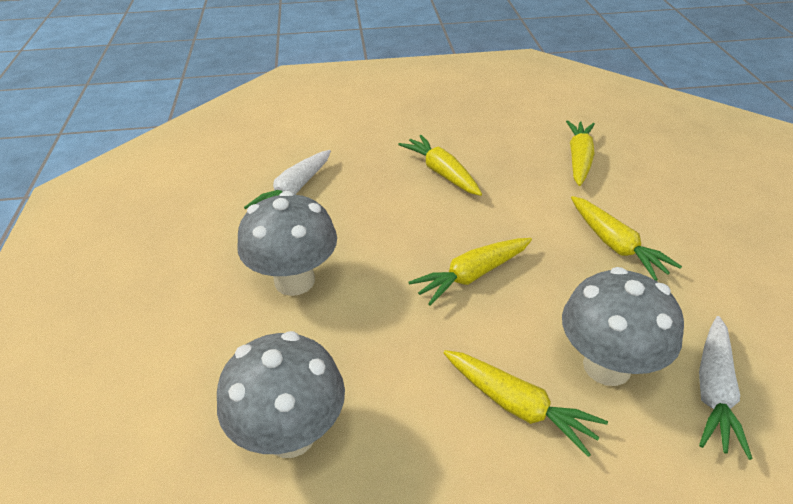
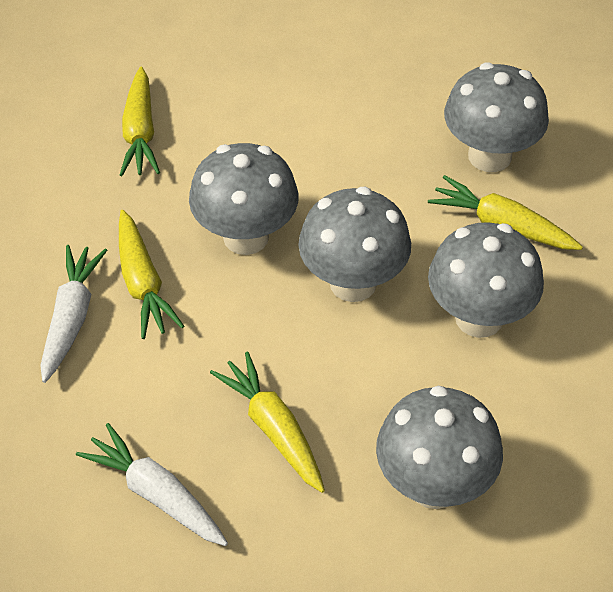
grey mushroom: [217,331,345,458] [237,191,337,296] [562,267,684,386] = 3 -> [189,143,299,255] [298,187,411,302] [376,385,503,509] [428,222,544,338] [444,63,549,172] = 5
yellow carrot: [398,135,482,196] [408,238,532,306] [443,350,608,457] [566,120,595,186] [571,196,682,281] = 5 -> [119,210,184,339] [120,66,160,176] [210,351,325,493] [428,175,583,250] = 4

